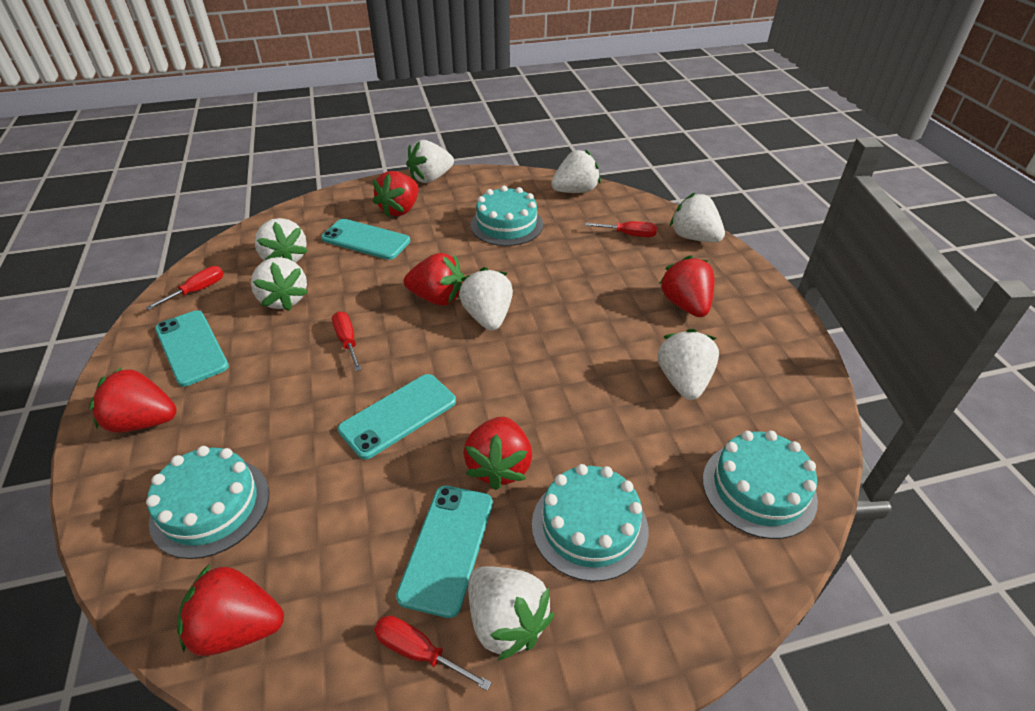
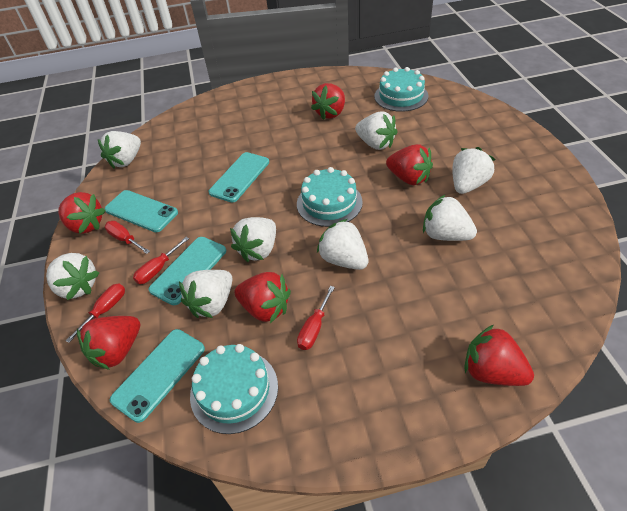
turquoise cake: [146,446,269,559] [470,186,543,246] [532,464,649,582] [703,430,818,539] = 4 -> [190,344,278,434] [297,167,363,227] [374,67,428,112] = 3

